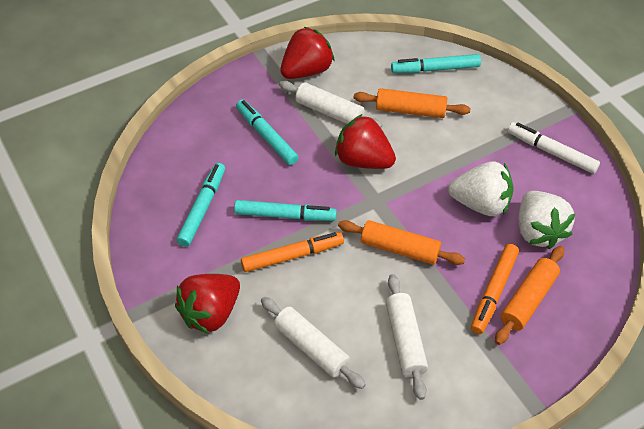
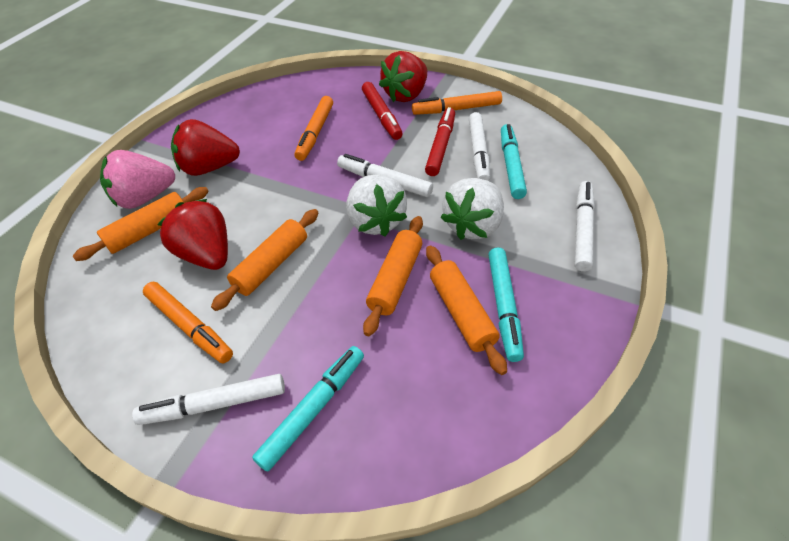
orange marker: [241,232,344,272] [471,244,519,334] = 2 -> [143,282,233,363] [295,96,333,161] [412,91,502,115] = 3
orange rolling pin: [338,220,465,265] [353,88,471,118] [495,246,564,345] = 3 -> [73,187,209,261] [211,209,318,311] [363,216,423,336] [426,245,507,375] = 4
pink strawberry: none = 0 -> [100,150,175,209] = 1
red marker: none = 0 -> [362,82,403,140] [425,107,455,176] = 2
turquoise marker: [177,163,225,247] [234,200,337,221] [236,100,299,165] [391,54,481,73] = 4 -> [252,346,364,472] [488,248,524,362] [501,124,527,199] = 3
white marker: [508,122,600,174] = 1 -> [132,374,285,425] [337,154,433,197] [469,112,490,181] [574,181,595,272] = 4
white rolling pin: [261,297,366,389] [279,81,382,128] [386,274,428,400] = 3 -> none = 0

